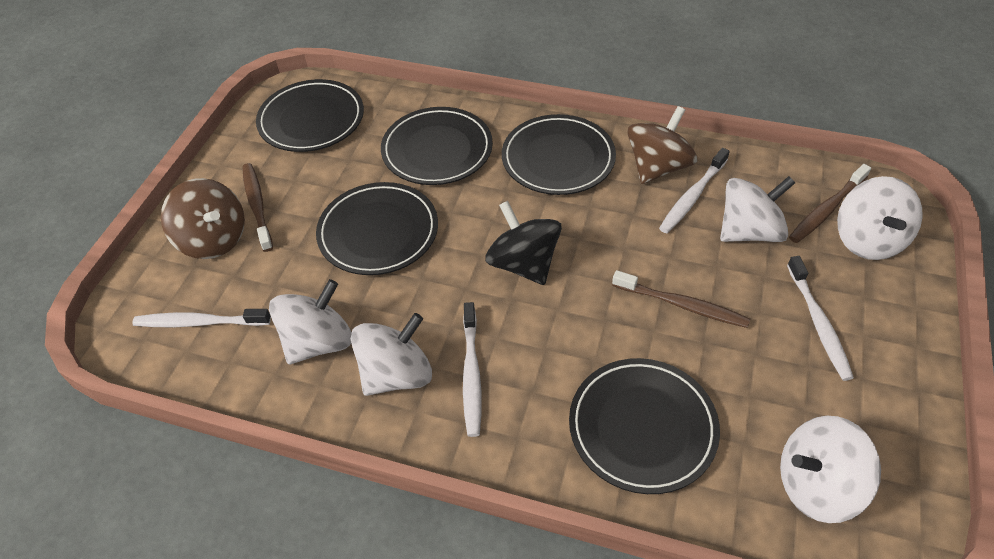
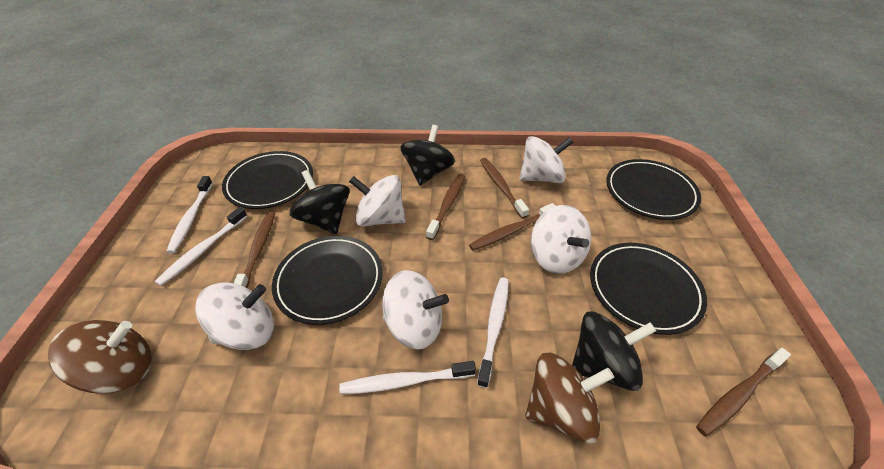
black plate: [256,79,364,152] [316,182,438,275] [381,107,493,185] [502,114,616,195] [569,358,720,494] = 5 -> [222,151,313,209] [272,236,383,325] [590,243,707,335] [606,159,701,220] = 4
black spinning top: [485,201,562,285] = 1 -> [289,170,350,234] [400,125,455,186] [572,311,656,391] = 3
brown toothbrush: [243,163,273,252] [612,270,750,328] [789,164,871,243] = 3 -> [234,212,275,288] [426,174,465,240] [469,203,556,251] [480,158,529,219] [696,348,791,437] = 5

